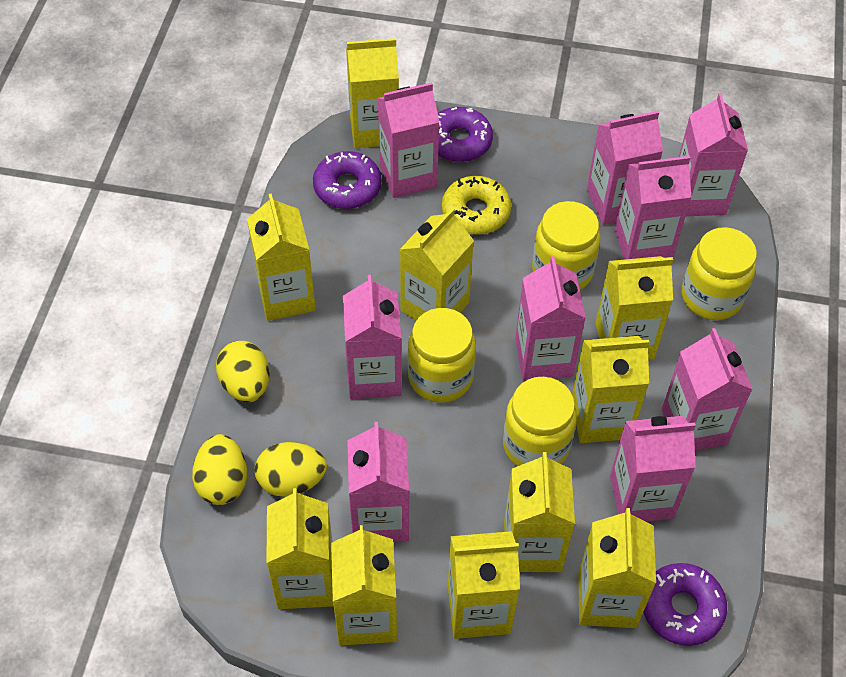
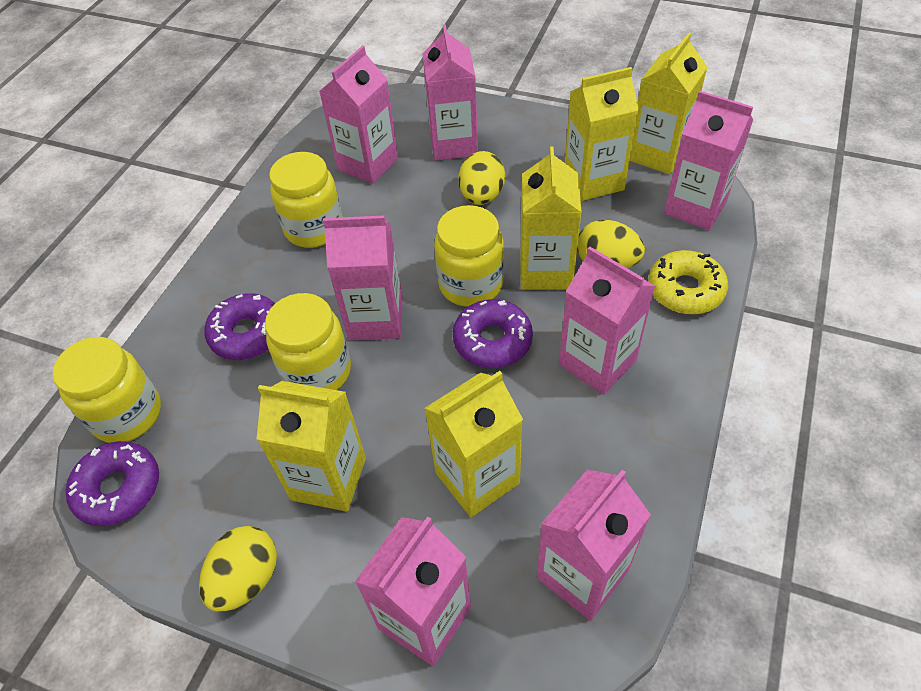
pink carton: [343,275,402,399] [347,422,409,542] [378,82,440,198] [515,256,586,381] [587,111,663,225] [610,416,696,522] [614,156,691,260] [662,328,753,451] [679,93,748,216] = 9 -> [319,46,398,184] [323,216,403,340] [355,517,471,666] [422,24,478,161] [537,470,651,621] [559,246,655,395] [664,91,753,230] = 7
yellow carton: [247,193,316,321] [267,488,334,609] [331,525,397,646] [346,38,399,148] [399,208,474,320] [448,531,520,639] [504,452,575,572] [572,336,649,443] [578,508,656,628] [596,256,673,360] = 10 -> [257,381,366,512] [425,371,523,517] [520,146,582,290] [565,67,639,201] [630,32,707,174] = 5

